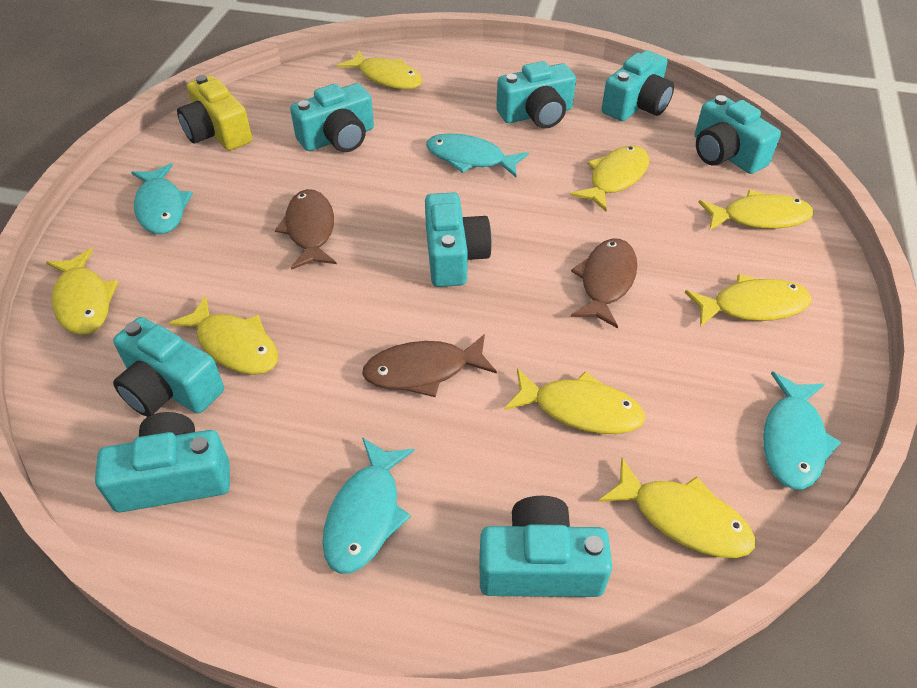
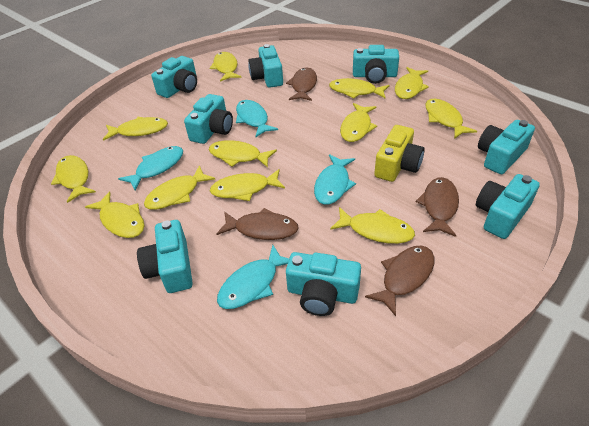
brown fish: [275,189,337,270] [362,334,497,397] [571,238,637,328] = 3 -> [217,208,299,240] [286,68,317,101] [365,245,434,316] [416,177,459,237] = 4
yellow fish: [46,248,118,335] [168,296,278,375] [337,50,422,89] [504,369,645,434] [570,146,649,211] [598,458,755,558] [685,274,812,327] [698,190,814,231] = 8 -> [51,155,96,203] [85,192,144,238] [103,117,168,141] [144,165,215,210] [209,140,277,168] [210,52,242,82] [210,169,285,201] [329,78,389,99] [330,207,415,244] [340,103,377,142] [395,67,429,99] [425,99,477,139] = 12

